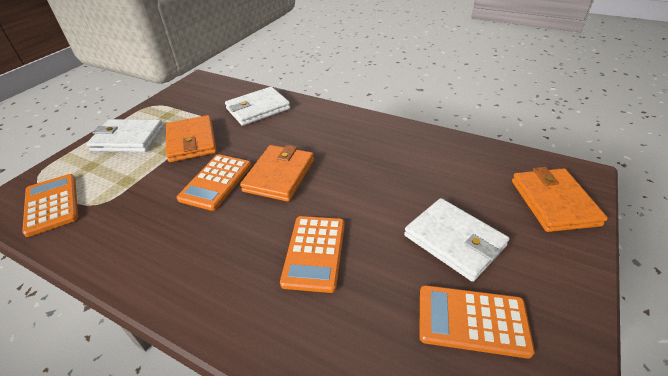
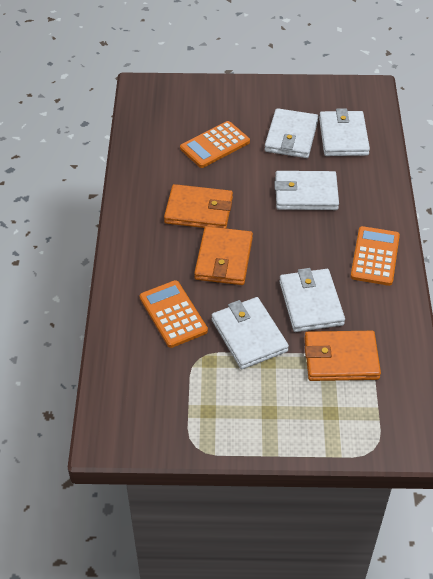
orange calculator: [22,174,78,237] [177,154,251,211] [280,216,345,293] [419,285,535,359] = 4 -> [140,280,208,348] [180,121,250,168] [350,226,400,286] = 3
white wallet: [86,119,164,152] [225,87,290,126] [404,198,509,282] = 3 -> [212,297,289,369] [264,108,318,158] [274,171,339,210] [279,268,345,332] [319,108,370,156] = 5

